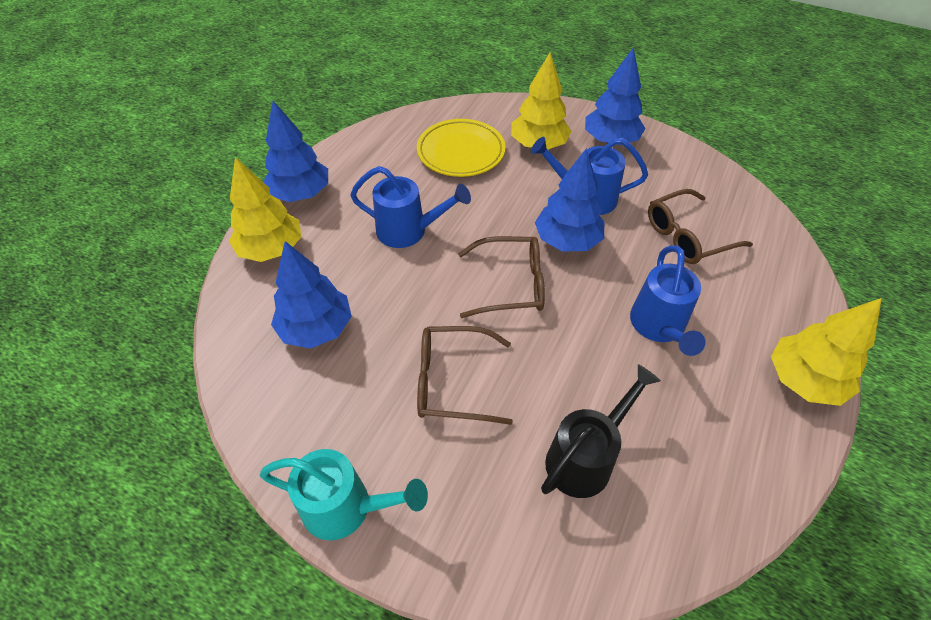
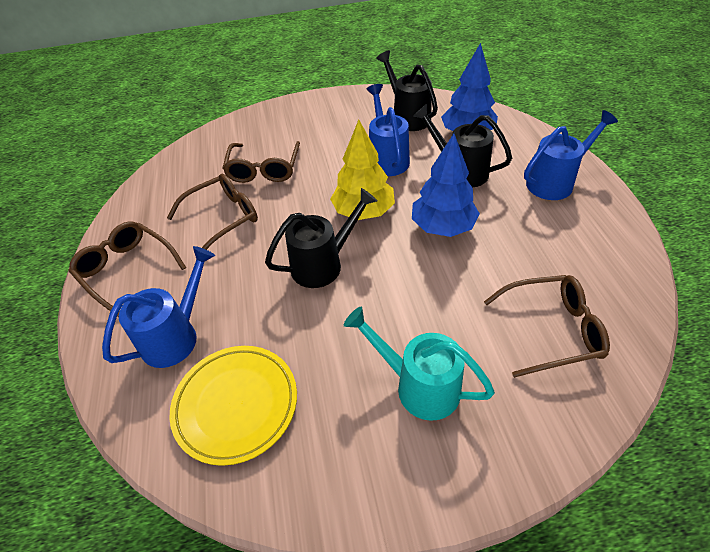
black watering can: [541,364,661,498] = 1 -> [265,188,377,288] [376,50,438,131] [413,104,512,188] = 3
blue tree: [263,101,328,202] [271,241,352,349] [535,148,604,252] [585,47,646,145] = 4 -> [412,134,480,237] [441,43,498,131] = 2
brown glasses: [417,326,513,425] [458,236,545,318] [648,189,753,264] = 3 -> [69,221,186,317] [167,174,258,250] [222,141,300,183] [484,275,610,378] = 4
yellow tree: [229,157,301,262] [511,52,572,150] [771,298,882,406] = 3 -> [330,120,395,220] = 1

